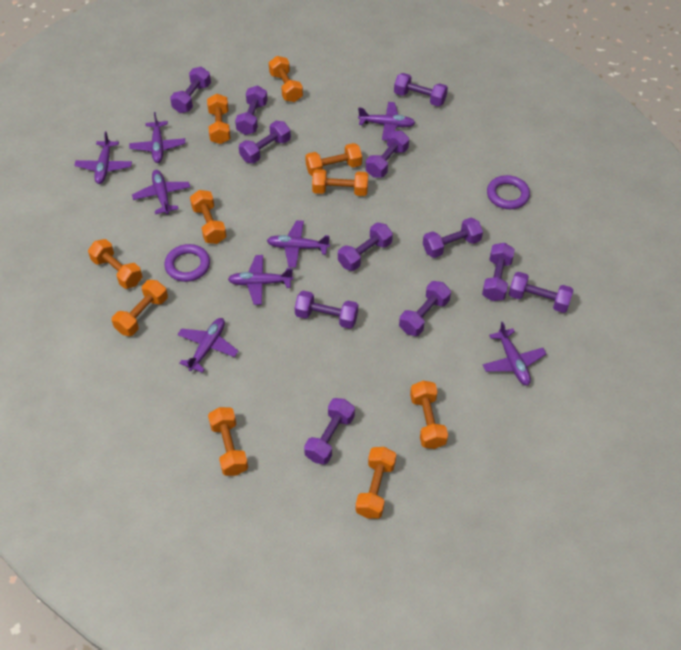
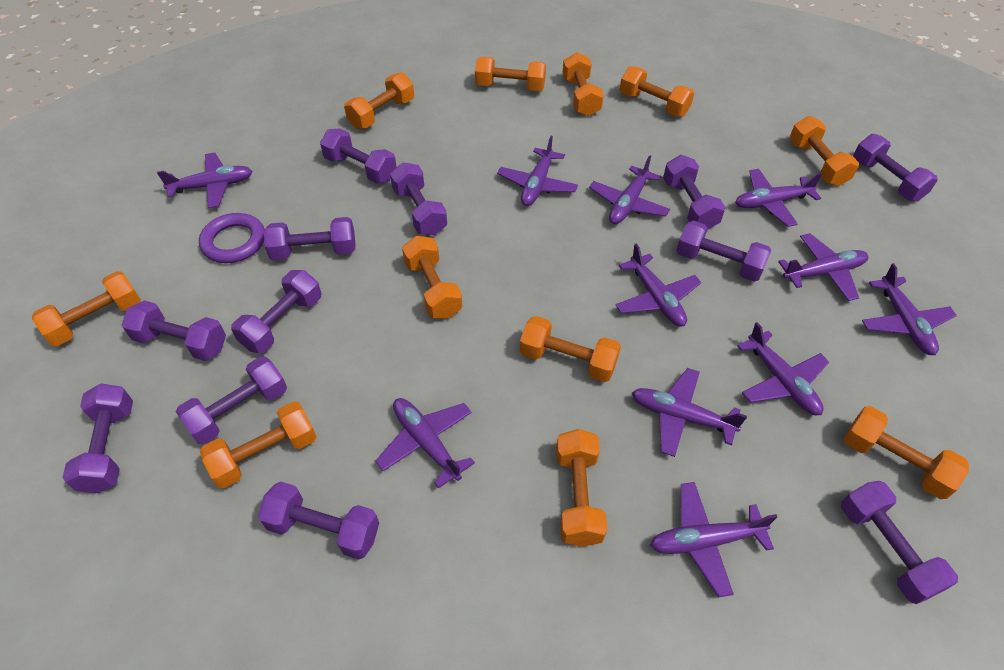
orange dumbbell: [88,239,142,289] [112,280,168,336] [190,190,226,244] [207,94,231,144] [208,407,248,476] [269,56,303,102] [305,143,362,176] [312,169,368,196] [356,447,396,518] [410,381,448,449] = 10 -> [32,271,141,346] [200,401,317,488] [344,72,414,129] [402,236,462,319] [475,56,546,91] [520,316,621,382] [556,429,607,547] [562,52,604,116] [620,66,694,117] [790,116,859,186] [844,406,969,499] = 11
purple plane: [74,131,132,184] [129,112,185,163] [132,170,190,214] [177,318,238,373] [228,255,293,305] [267,220,330,268] [358,102,415,141] [483,322,546,385] = 8 -> [157,153,252,208] [375,398,475,488] [497,136,578,206] [589,155,670,224] [616,243,701,327] [632,368,747,457] [650,482,777,597] [735,169,822,227] [737,322,829,415] [778,233,868,301] [862,263,957,355] = 11
purple ring: [165,244,210,282] [487,175,530,209] = 2 -> [199,213,265,263] = 1

